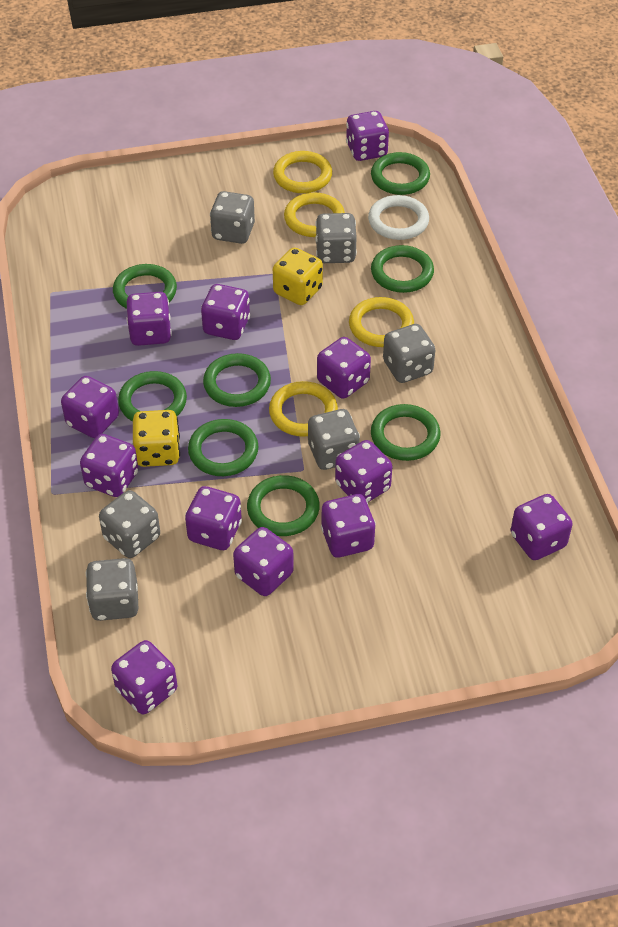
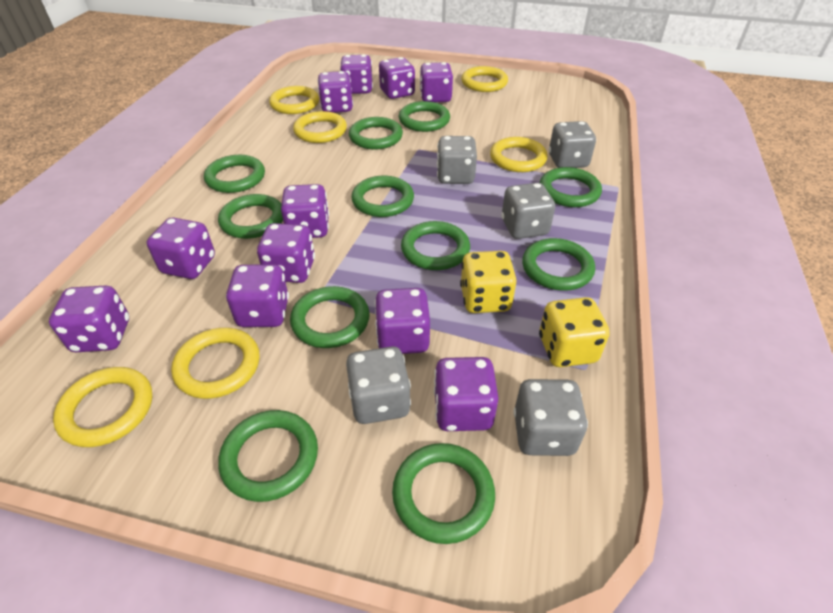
green ring: [113,264,177,309] [118,371,187,422] [188,419,259,476] [203,353,271,407] [247,475,320,536] [371,152,430,195] [371,245,434,293] [371,404,441,461] = 8 -> [204,155,265,193] [218,194,283,239] [218,410,318,502] [290,286,370,348] [349,117,403,150] [352,176,414,217] [392,443,495,544] [399,101,450,132] [401,221,470,270] [522,238,595,291] [540,167,602,207] = 11
grey dice: [86,558,139,621] [99,490,160,558] [210,191,255,244] [308,409,360,470] [315,213,357,263] [383,324,435,383] = 6 -> [346,346,411,424] [437,136,477,184] [501,183,555,239] [513,379,588,456] [549,121,596,168] = 5
purple dice: [61,376,119,438] [80,434,138,497] [111,640,177,714] [127,292,172,346] [185,486,242,550] [201,284,250,340] [233,527,294,596] [317,337,371,399] [321,494,376,557] [335,440,392,502] [346,111,389,161] [511,494,573,560] = 12 -> [49,285,129,352] [147,218,215,279] [226,264,289,327] [257,223,315,283] [281,184,329,238] [318,71,353,113] [340,54,373,94] [375,288,430,354] [379,57,415,99] [420,62,453,102] [434,357,499,431] = 11
white ring: [368,195,429,240] = 1 -> none = 0
yellow ring: [269,381,338,437] [273,151,332,193] [284,193,345,237] [349,297,414,347] = 4 -> [53,367,152,447] [171,328,259,399] [269,86,319,114] [293,111,347,143] [461,66,508,92] [490,137,547,172] = 6

